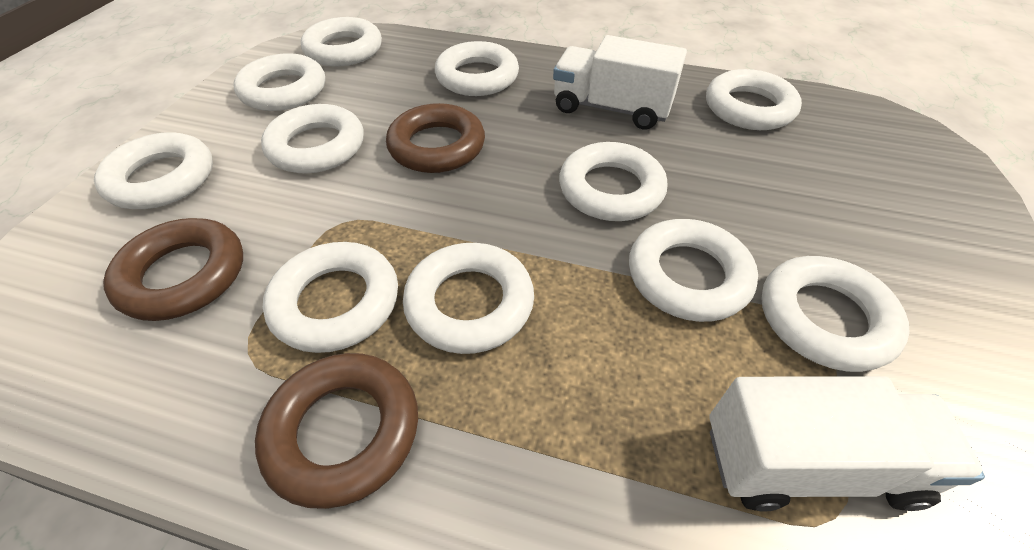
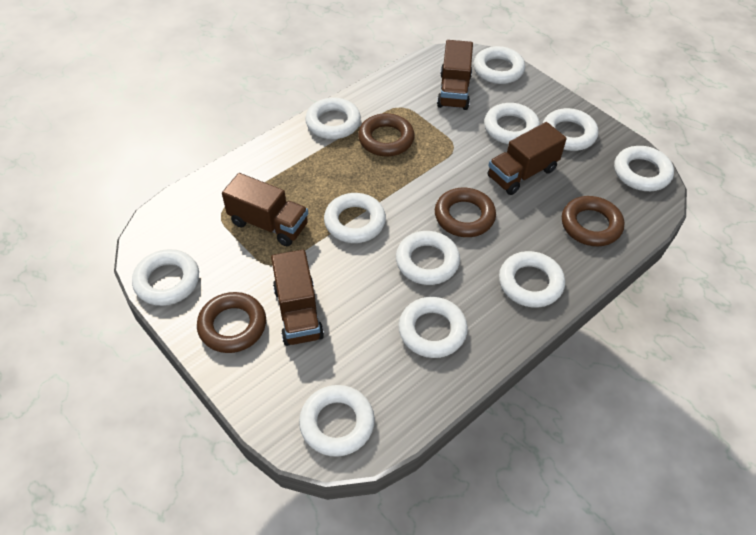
brown ring: [103,218,243,321] [255,353,418,509] [386,103,485,173] = 3 -> [197,292,266,353] [358,113,415,156] [435,188,496,237] [562,196,624,246] = 4
brown truck: none = 0 -> [222,173,308,246] [271,250,324,346] [437,40,473,110] [488,122,567,195] = 4
white truck: [553,35,687,130] [709,376,985,512] = 2 -> none = 0

